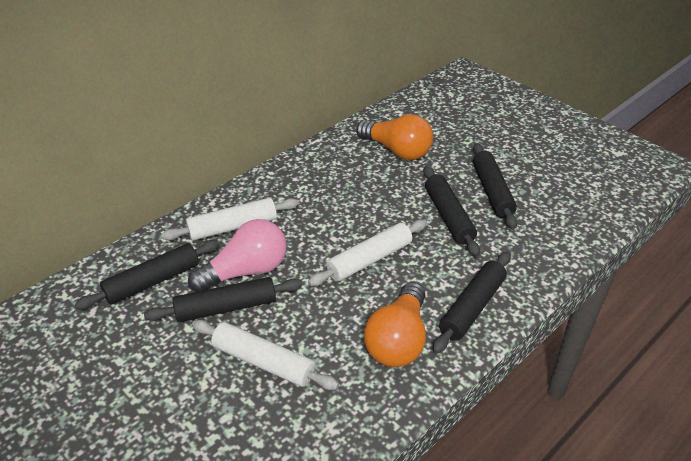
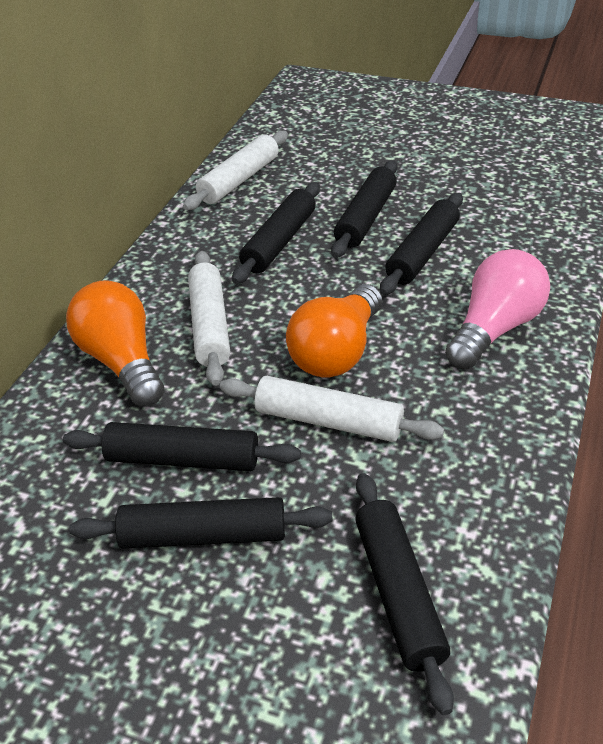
black rolling pin: [75,240,220,309] [144,277,302,322] [423,166,480,257] [432,252,511,354] [473,143,517,229] = 5 -> [63,422,301,471] [69,497,333,549] [232,182,320,284] [331,160,397,258] [355,473,454,715] [380,193,463,295] = 6

